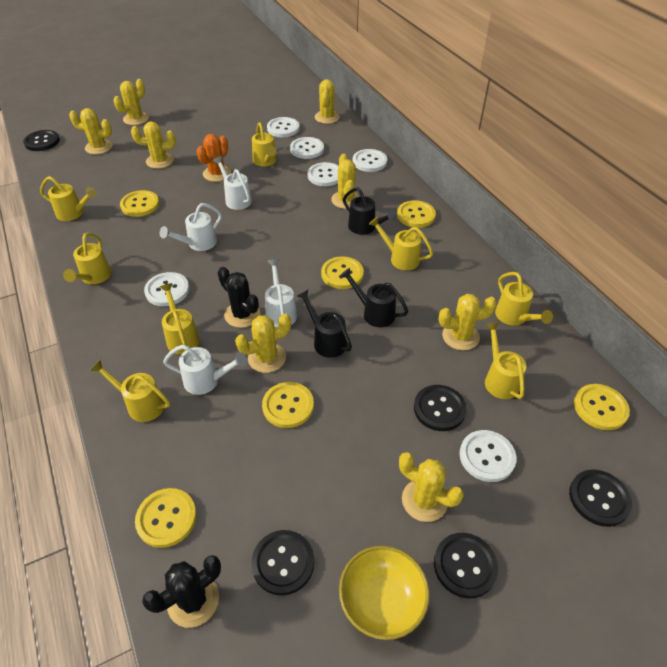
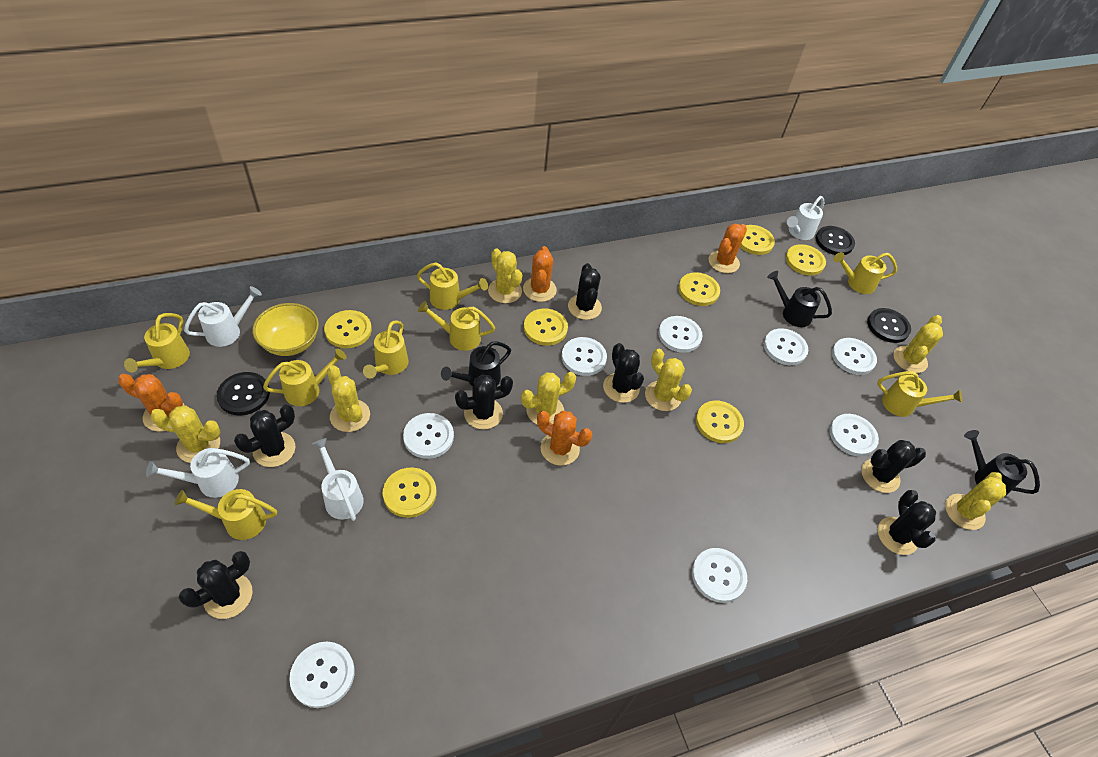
black button: [23,130,60,151] [251,530,314,596] [414,385,467,431] [434,533,498,598] [569,469,632,527] = 5 -> [217,372,270,416] [816,226,855,255] [867,308,911,343] = 3
black cactus: [142,555,221,628] [218,267,260,328] = 2 -> [179,551,253,619] [234,405,296,467] [455,375,513,430] [568,263,602,320] [603,343,644,403] [862,440,926,493] [878,490,936,555] = 7
orange cactus: [197,134,231,182] = 1 -> [118,374,185,432] [523,246,557,302] [537,411,592,466] [709,223,747,273] = 4
white button: [144,272,189,306] [267,117,300,137] [290,137,324,159] [308,162,338,186] [352,149,387,172] [459,430,517,482] = 6 -> [289,642,355,708] [403,413,454,459] [562,337,607,376] [658,316,703,353] [692,548,747,603] [764,328,808,365] [829,414,879,457] [832,338,877,375] = 8
yellow button: [120,190,159,217] [135,488,197,548] [262,382,314,428] [321,256,364,289] [397,200,436,228] [574,384,630,430] = 6 -> [324,310,372,348] [383,468,436,518] [524,309,568,345] [678,272,720,306] [696,401,744,443] [740,225,775,255] [786,244,826,276] = 7
yellow cactus: [69,108,112,155] [113,79,149,125] [131,122,176,169] [235,314,291,373] [315,79,340,124] [331,154,360,209] [399,452,464,522] [439,294,497,350] = 8 -> [150,406,220,463] [327,365,370,432] [488,249,522,303] [521,372,576,424] [645,349,692,411] [894,315,943,373] [945,472,1006,530] = 7

